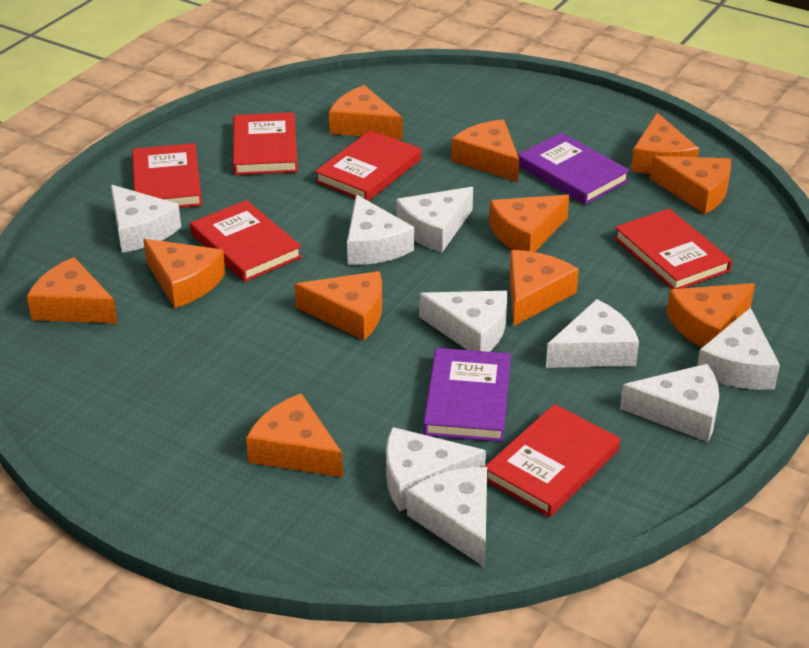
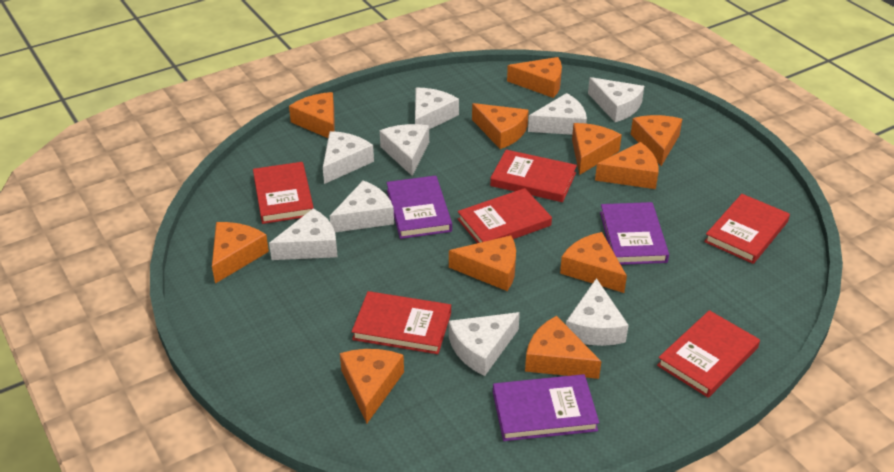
purple book: [423,348,511,442] [518,133,630,205] = 2 -> [386,176,452,239] [493,374,599,441] [600,202,669,265] = 3

